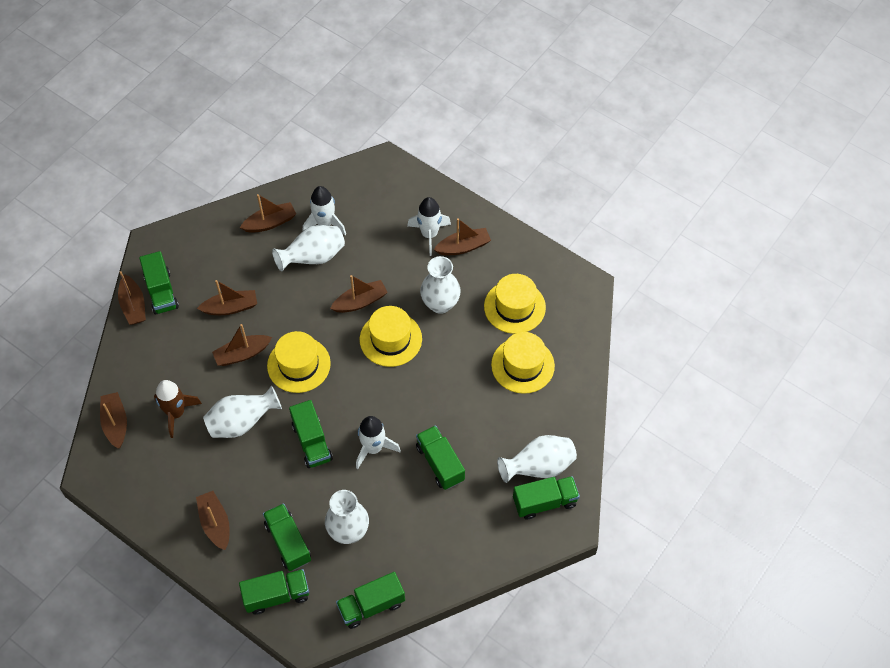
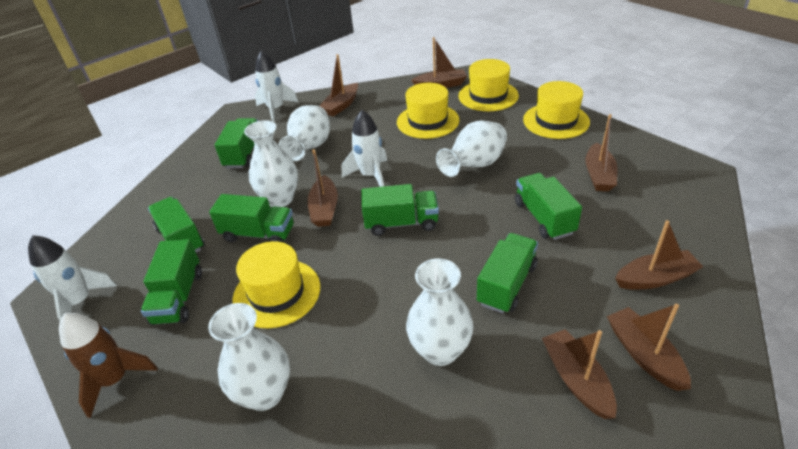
brown boat: [100,392,127,449] [118,271,146,325] [196,491,230,550] [197,280,257,315] [212,324,272,366] [240,194,296,233] [330,275,388,313] [434,218,491,255] = 8 -> [308,149,338,227] [319,54,358,117] [411,37,467,88] [542,329,617,419] [586,114,617,191] [607,304,691,391] [615,220,703,289] = 7

